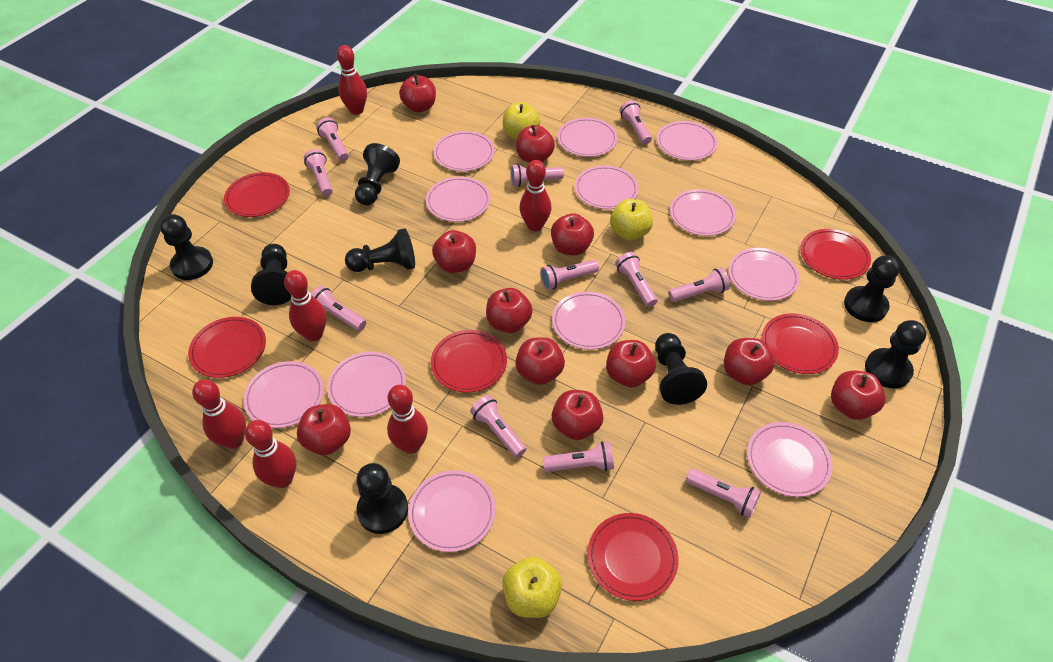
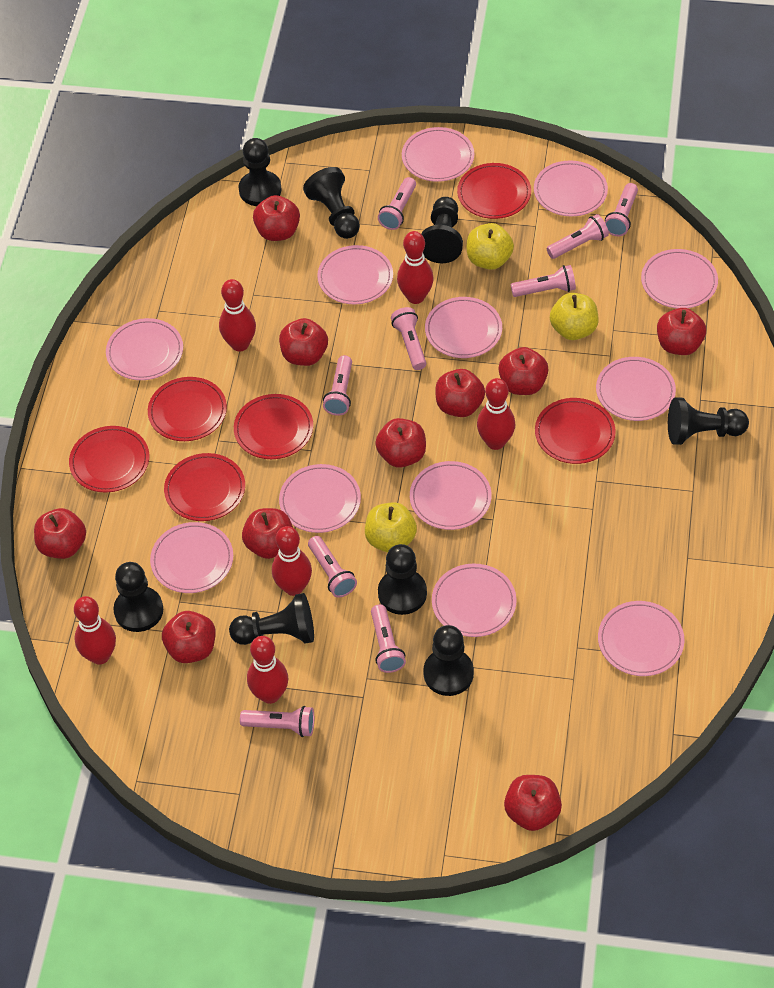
pink flashlight: [304,149,333,196] [311,286,366,331] [316,118,349,161] [470,395,527,458] [510,164,564,187] [540,260,599,290] [543,441,614,472] [615,252,658,307] [620,100,652,145] [668,268,730,302] [686,469,761,518] = 11 -> [240,706,314,737] [308,536,357,597] [323,355,352,416] [371,604,406,673] [378,177,416,230] [391,307,426,370] [511,265,576,297] [547,214,609,259] [605,183,638,236] = 9
red apple: [297,404,351,455] [399,74,436,112] [432,230,476,273] [486,288,533,333] [515,337,565,385] [516,125,555,163] [551,213,594,255] [552,390,604,440] [606,340,656,388] [724,338,774,385] [831,370,885,420] = 11 -> [34,508,86,559] [162,611,216,663] [242,508,293,559] [253,195,300,241] [279,318,328,366] [375,418,426,468] [435,369,485,417] [498,347,549,395] [504,775,562,831] [657,308,706,355] = 10

